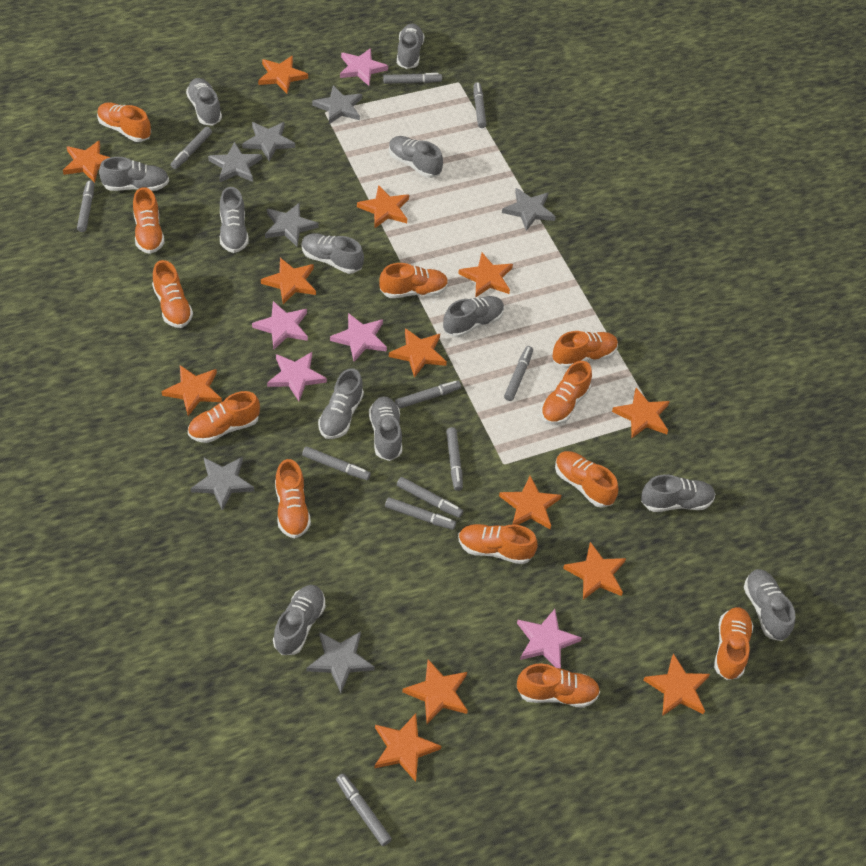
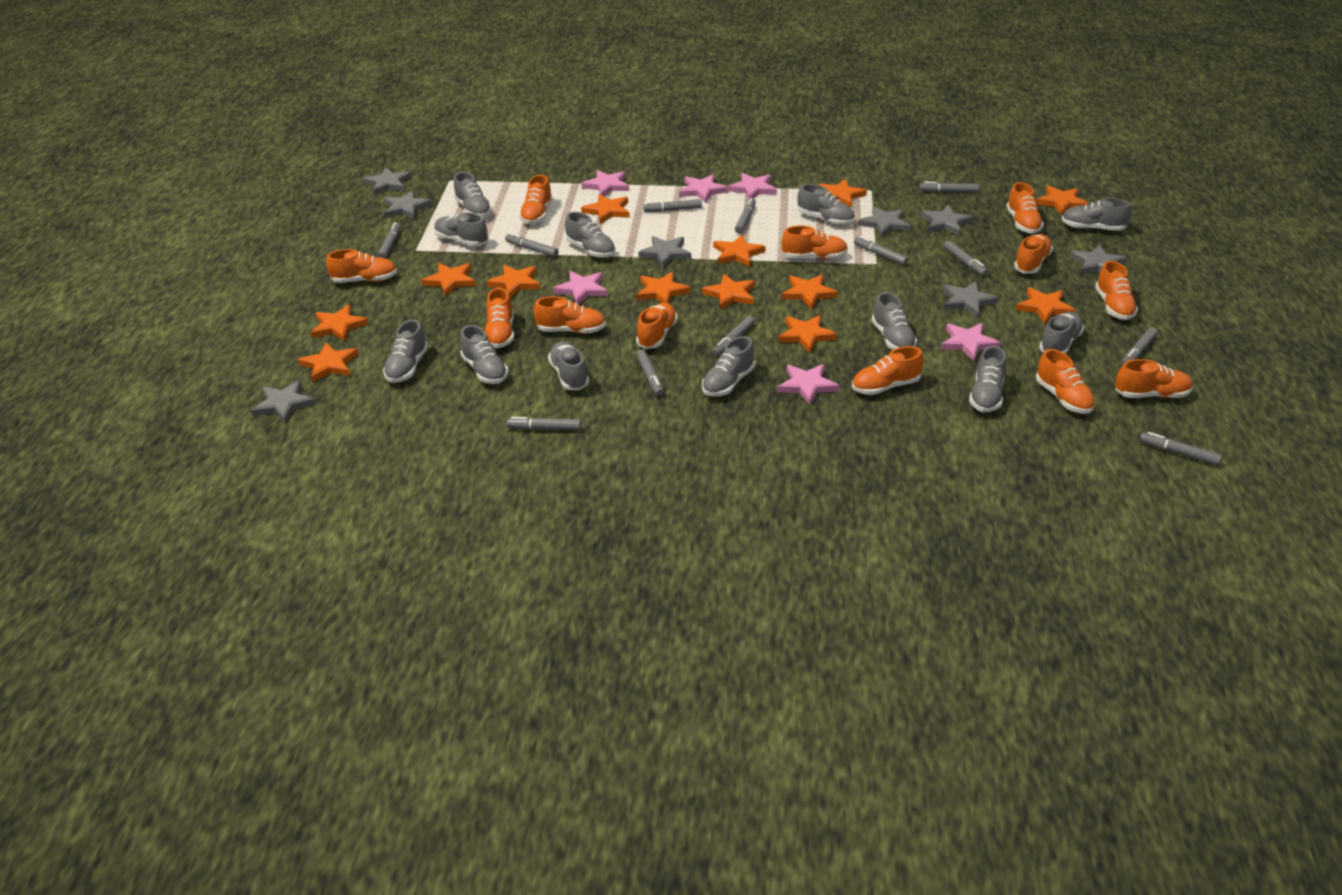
grey marker: [77,180,94,232] [171,127,212,169] [302,446,371,480] [336,773,392,846] [383,73,442,84] [385,497,456,530] [395,380,461,409] [397,477,463,518] [446,427,463,491] [474,82,487,128] [504,346,533,401] = 11 -> [378,222,401,259] [505,233,559,257] [507,417,581,430] [636,349,664,396] [643,199,702,212] [712,316,755,356] [735,198,756,234] [854,236,909,266] [920,182,979,192] [944,240,988,276] [1122,327,1158,365] [1140,432,1222,465] = 12
grey star: [191,457,254,511] [208,142,262,182] [242,122,295,161] [265,203,318,247] [307,631,375,693] [312,85,362,124] [502,188,556,231] = 7 -> [251,380,316,424] [363,167,412,195] [384,190,432,219] [638,236,691,268] [858,206,910,238] [921,205,973,236] [943,281,999,317] [1070,245,1127,274] = 8
pink star: [252,301,308,349] [267,352,327,401] [330,313,387,362] [340,48,388,86] [517,609,582,669] = 5 -> [553,271,608,305] [581,170,629,196] [679,174,728,203] [728,173,777,200] [777,364,840,405] [940,323,1001,361] = 6

